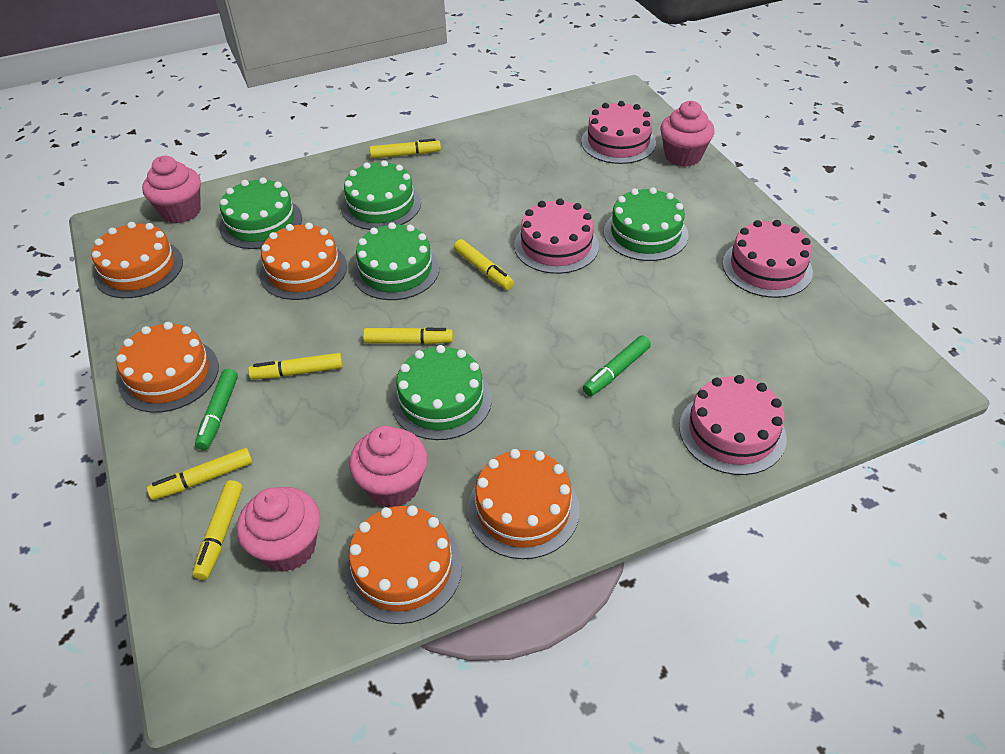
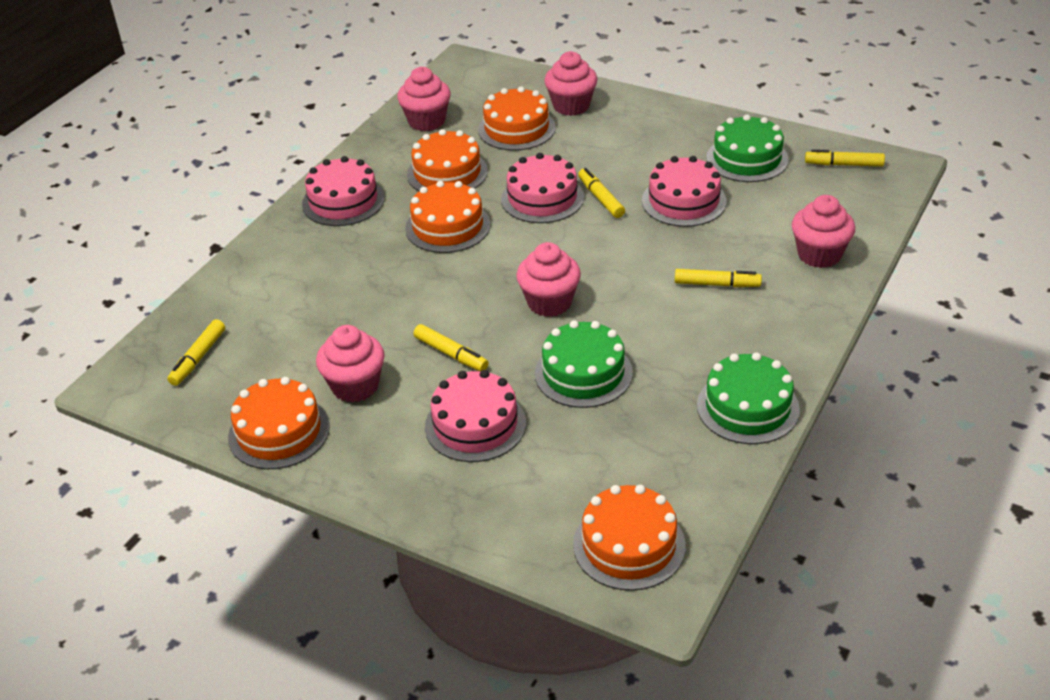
green cake: [219,177,302,249] [341,160,421,230] [352,222,440,300] [391,345,492,440] [604,187,688,261] = 5 -> [535,320,633,408] [697,352,800,444] [706,114,789,182] = 3
green marker: [195,369,238,450] [583,335,651,396] = 2 -> none = 0
pink cupcake: [142,156,201,224] [237,487,320,572] [349,426,427,507] [660,101,715,167] = 4 -> [316,325,385,403] [397,67,451,131] [516,242,581,317] [544,51,597,116] [792,195,855,268] = 5
yellow marker: [147,448,253,500] [192,480,242,580] [248,353,343,380] [363,327,453,344] [370,139,441,159] [454,239,514,290] = 6 -> [167,319,225,386] [413,324,489,371] [578,168,625,218] [675,269,762,287] [805,149,885,167] = 5

